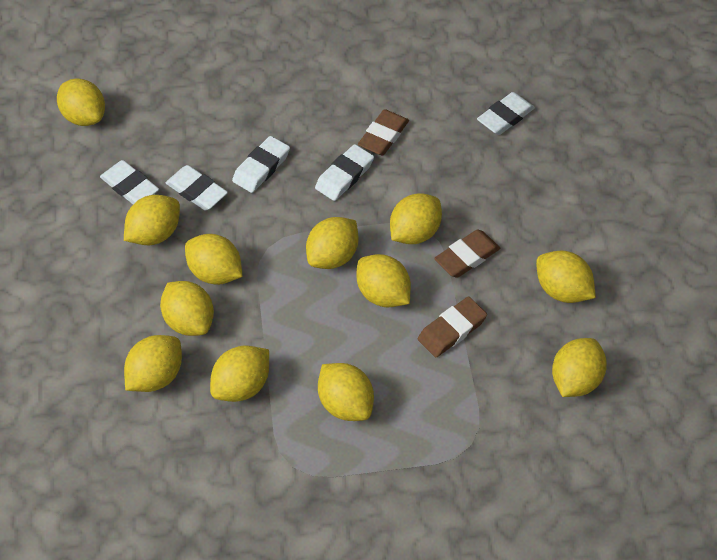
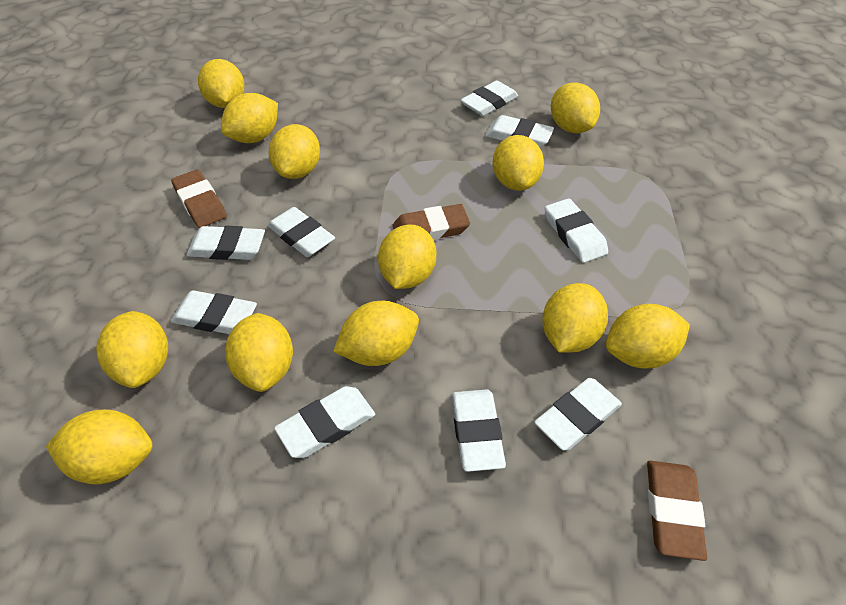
white eraser: [100,160,159,204] [166,165,228,210] [232,136,290,193] [315,144,374,201] [477,92,535,135] = 5 -> [171,290,257,334] [187,226,265,260] [267,207,335,257] [274,386,375,458] [452,390,506,472] [460,80,518,116] [485,115,554,148] [534,378,622,451] [545,198,608,263] = 9

